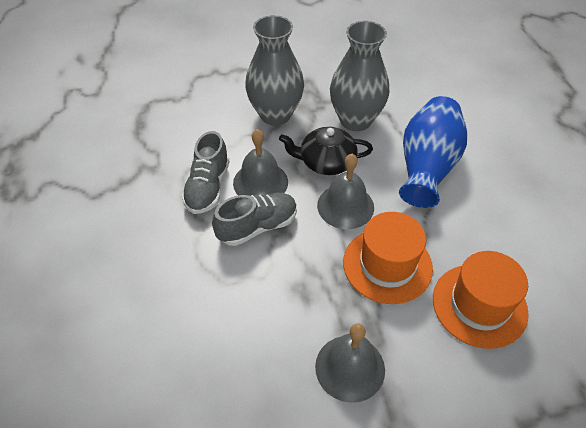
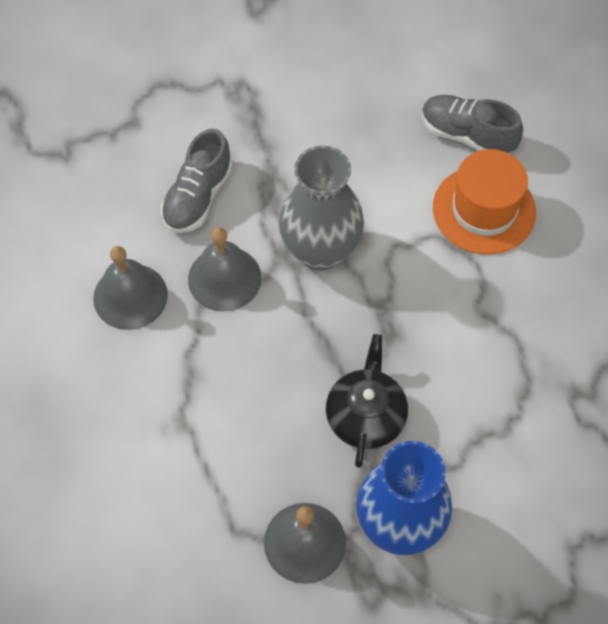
grey vase: [245,15,304,126] [330,21,389,131] = 2 -> [279,146,364,271] = 1
orange hat: [343,212,433,304] [433,251,529,349] = 2 -> [433,149,536,255] = 1

